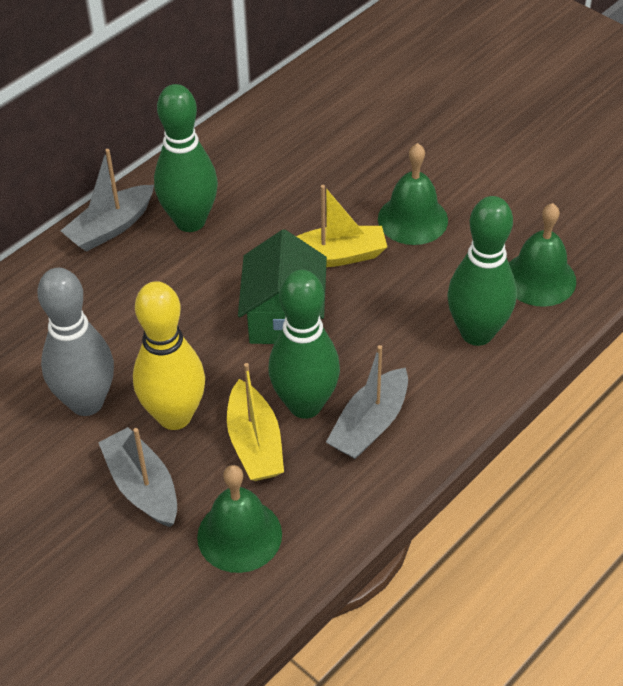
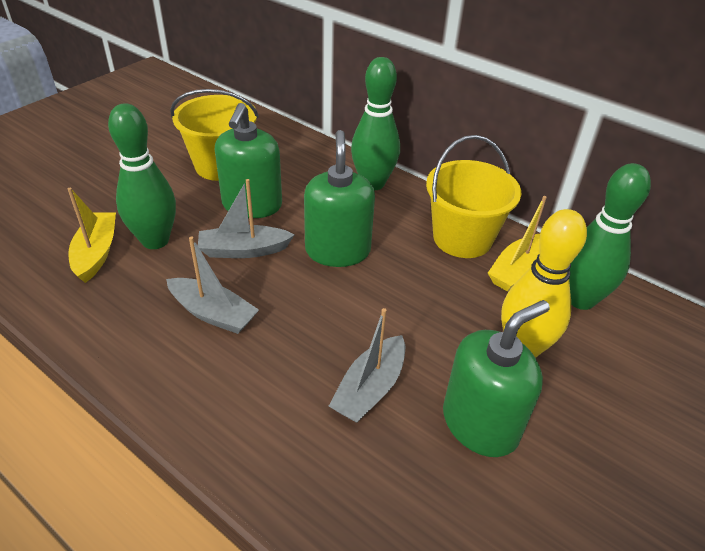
green bell: [197,465,282,573] [378,143,448,245] [509,203,576,307] = 3 -> none = 0
green house: [238,230,327,344] = 1 -> none = 0
green soap dispenser: none = 0 -> [215,103,282,218] [304,130,375,267] [443,300,550,457] = 3
grey bowling pin: [38,268,114,416] = 1 -> none = 0
yellow bucket: none = 0 -> [170,89,259,181] [426,135,521,258] = 2

